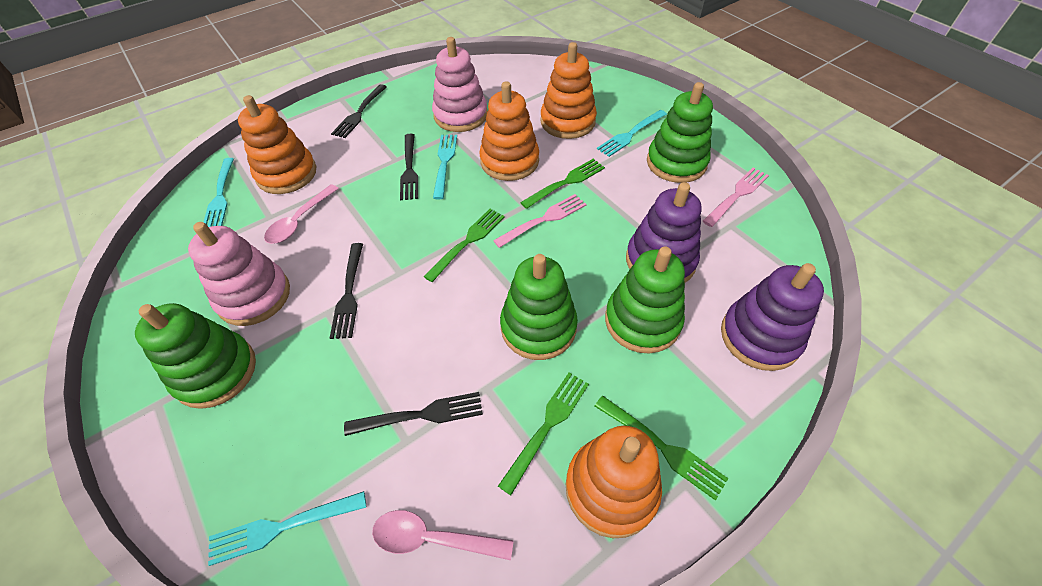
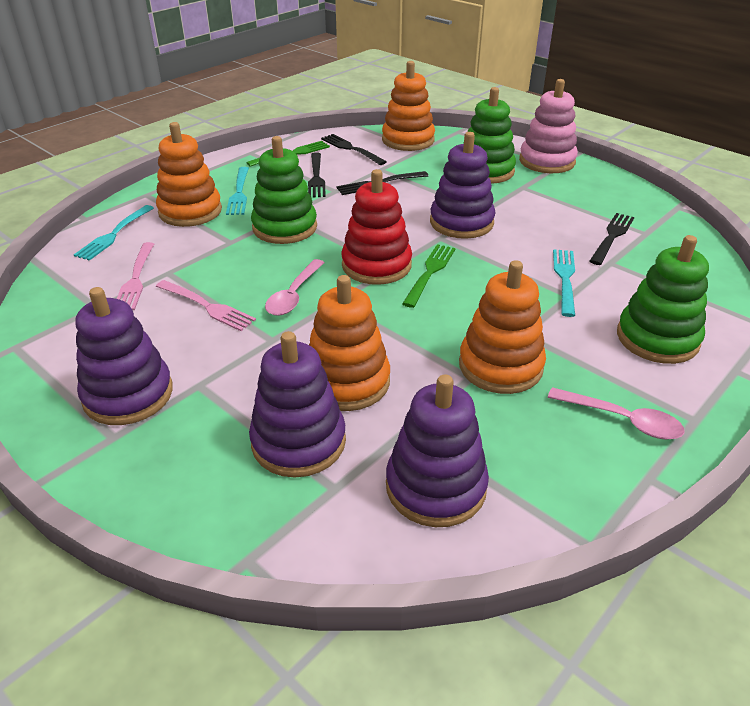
green fork: [423,209,505,282] [498,372,589,495] [520,159,605,209] [595,396,728,500] = 4 -> [246,141,330,167] [402,244,456,308] = 2
green stacking toy: [135,303,256,409] [500,254,578,360] [605,247,685,354] [647,82,713,183] = 4 -> [251,136,317,244] [463,87,516,184] [617,235,709,364] = 3
pink stacking toy: [188,222,290,326] [432,37,487,132] = 2 -> [519,79,578,173] = 1
purple stacking toy: [626,182,701,283] [721,263,824,371] = 2 -> [75,287,173,425] [249,331,346,478] [386,374,489,527] [430,132,495,239] = 4
red stacking toy: none = 0 -> [341,169,412,285] = 1
turquoise fork: [204,158,234,227] [208,491,366,566] [433,135,457,199] [597,110,667,157] = 4 -> [74,205,154,261] [226,167,249,215] [553,249,575,317] = 3

